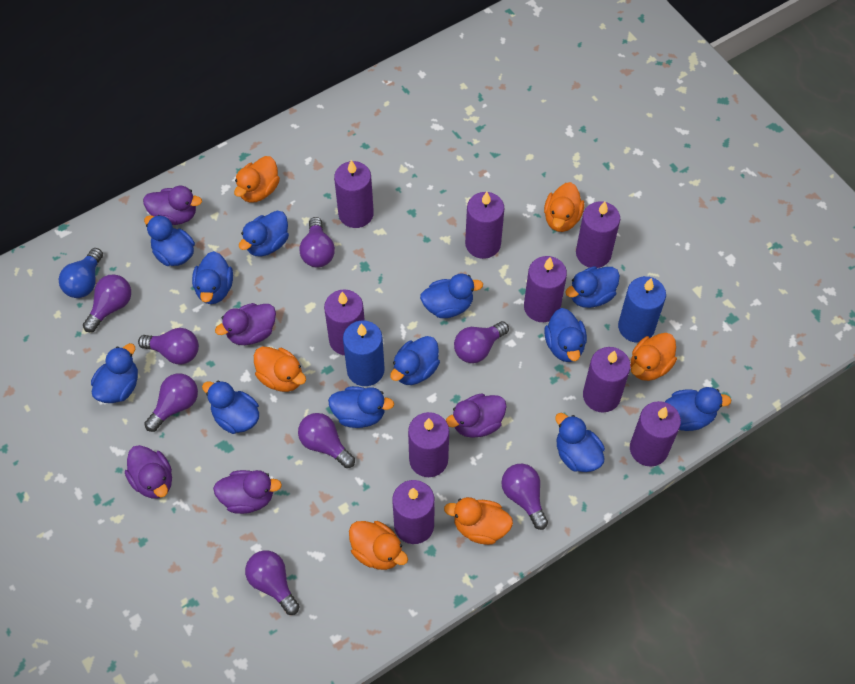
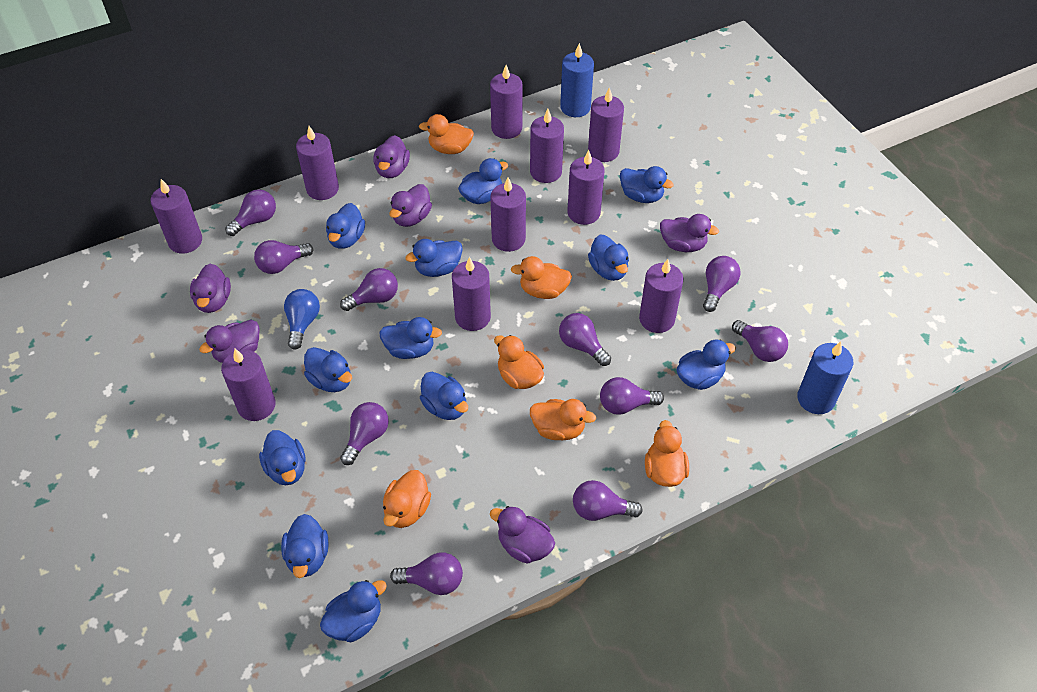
purple candle: [324,289,365,355] [334,160,374,228] [392,480,435,544] [408,412,449,477] [465,192,504,259] [524,256,567,322] [576,201,620,268] [583,347,631,413] [630,401,681,467] = 9 -> [151,179,202,254] [221,349,275,421] [296,126,339,200] [452,257,491,331] [490,65,523,139] [490,177,526,252] [530,109,564,183] [567,150,605,225] [588,87,624,162] [639,259,683,333] = 10
purple duck: [125,445,172,498] [143,186,202,225] [213,470,282,514] [215,303,276,345] [446,393,507,438] = 5 -> [190,264,231,313] [199,320,259,363] [373,135,410,178] [389,184,432,227] [490,506,555,564] [660,214,719,252] = 6
purple light bulb: [83,274,131,332] [138,328,199,364] [144,373,198,432] [245,550,300,615] [298,413,355,468] [299,217,335,267] [454,321,509,363] [501,464,548,530] = 8 -> [225,189,276,236] [254,240,313,274] [340,268,398,311] [340,402,389,465] [390,552,463,595] [559,313,611,366] [573,480,642,521] [600,377,664,415] [703,256,740,312] [732,320,788,362] = 10

